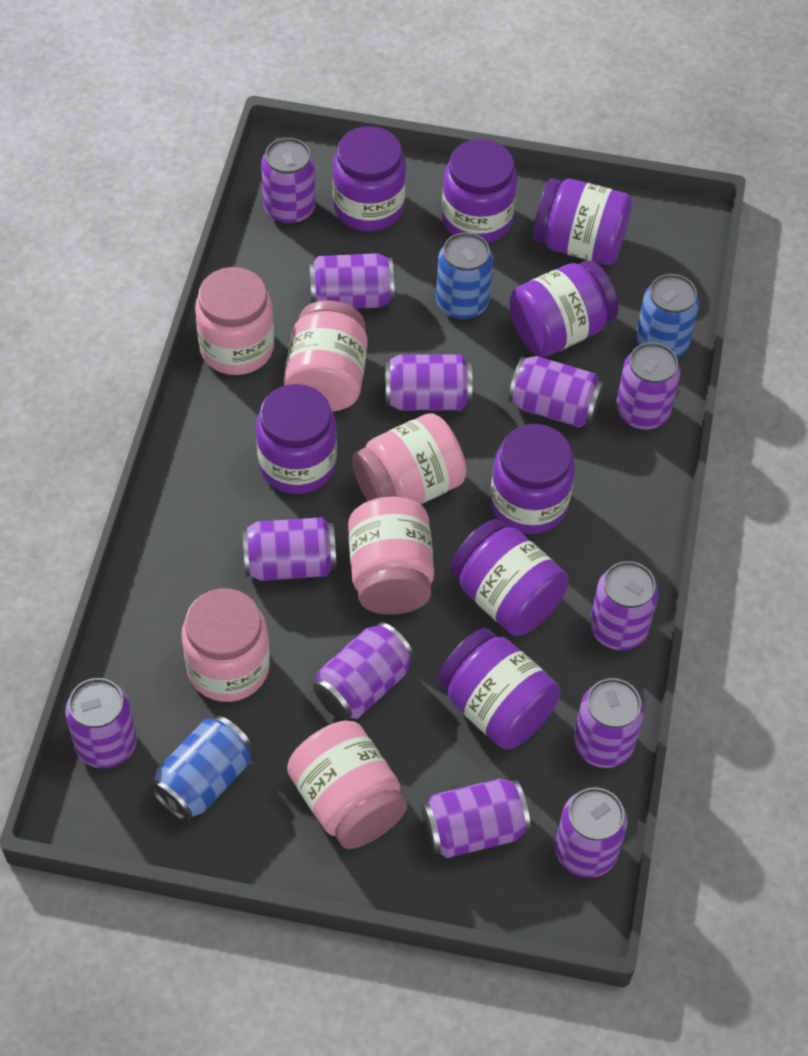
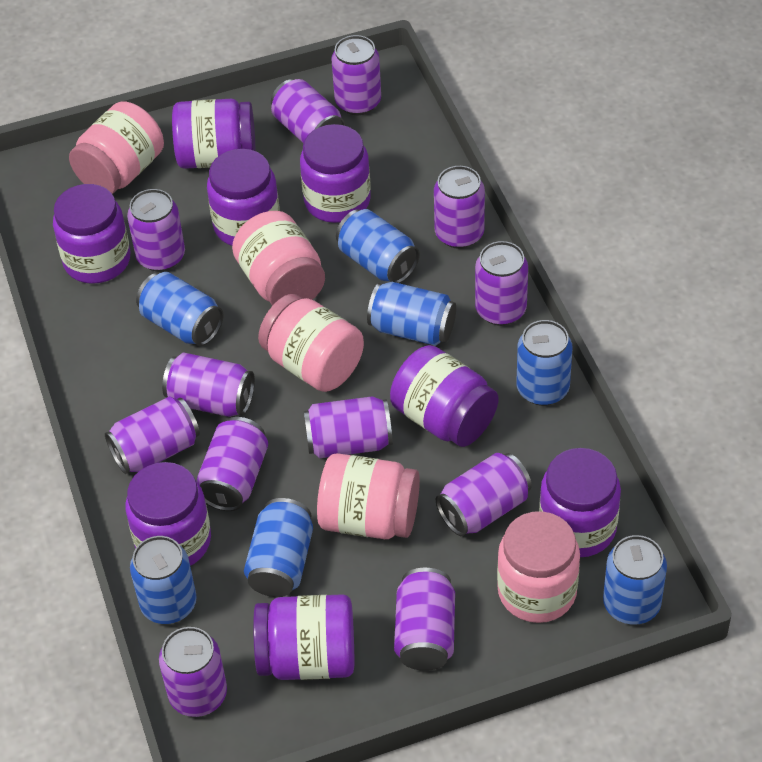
blue can: [149,716,253,821] [436,232,493,320] [636,274,699,358] = 3 -> [130,536,197,624] [136,272,224,346] [244,498,313,597] [336,209,420,283] [367,282,456,346] [516,320,572,406] [603,535,667,625] = 7
pink jar: [181,589,270,702] [195,267,274,375] [284,300,368,412] [287,721,407,849] [348,497,434,615] [352,413,466,504] = 6 -> [69,101,164,194] [232,211,325,306] [258,294,364,392] [317,453,420,539] [497,511,580,623] = 5

